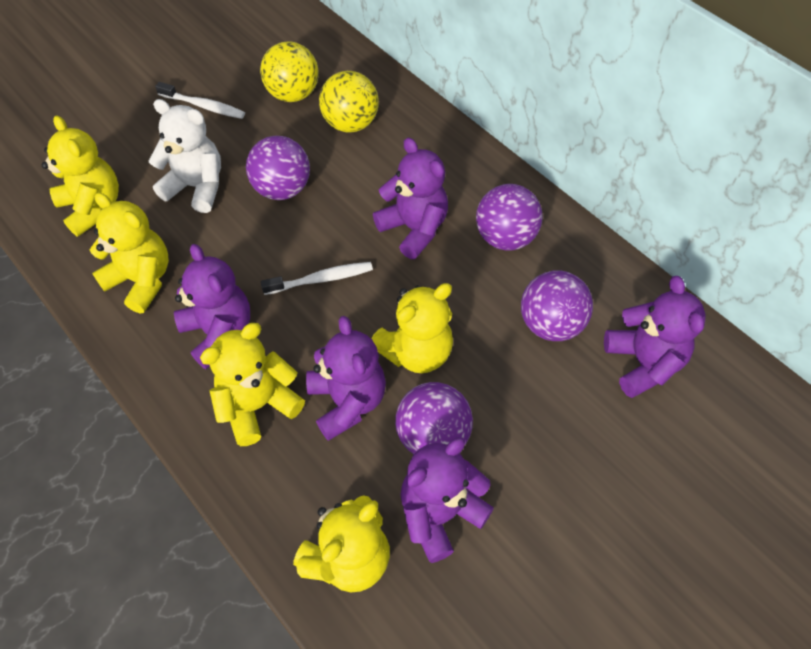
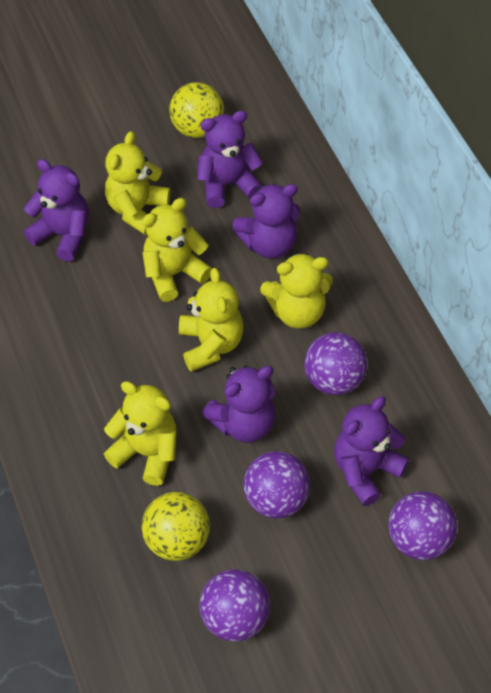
white teddy bear: [149,99,221,213] = 1 -> none = 0
white toothbrush: [155,82,245,119] [261,262,373,295] = 2 -> none = 0

